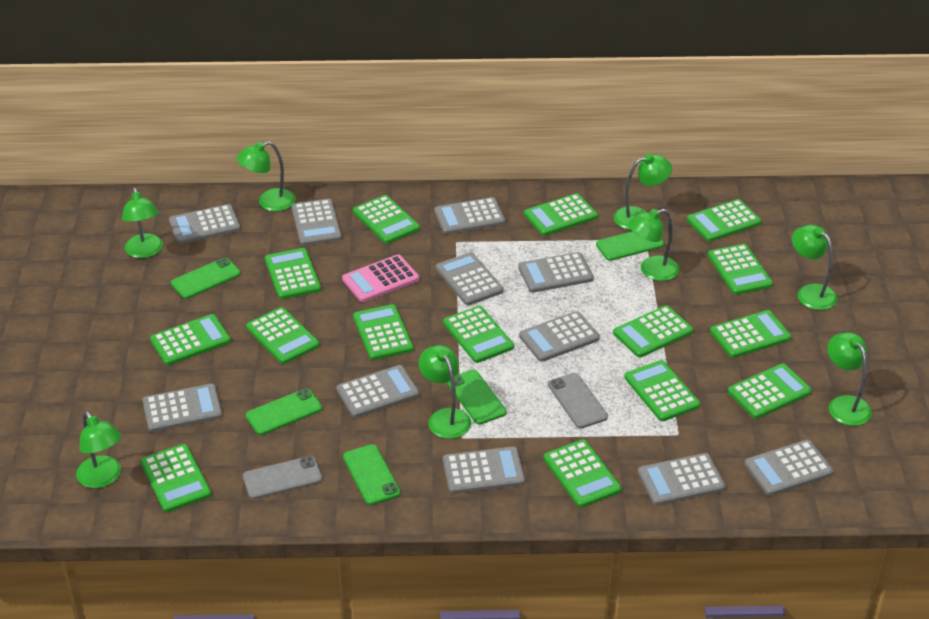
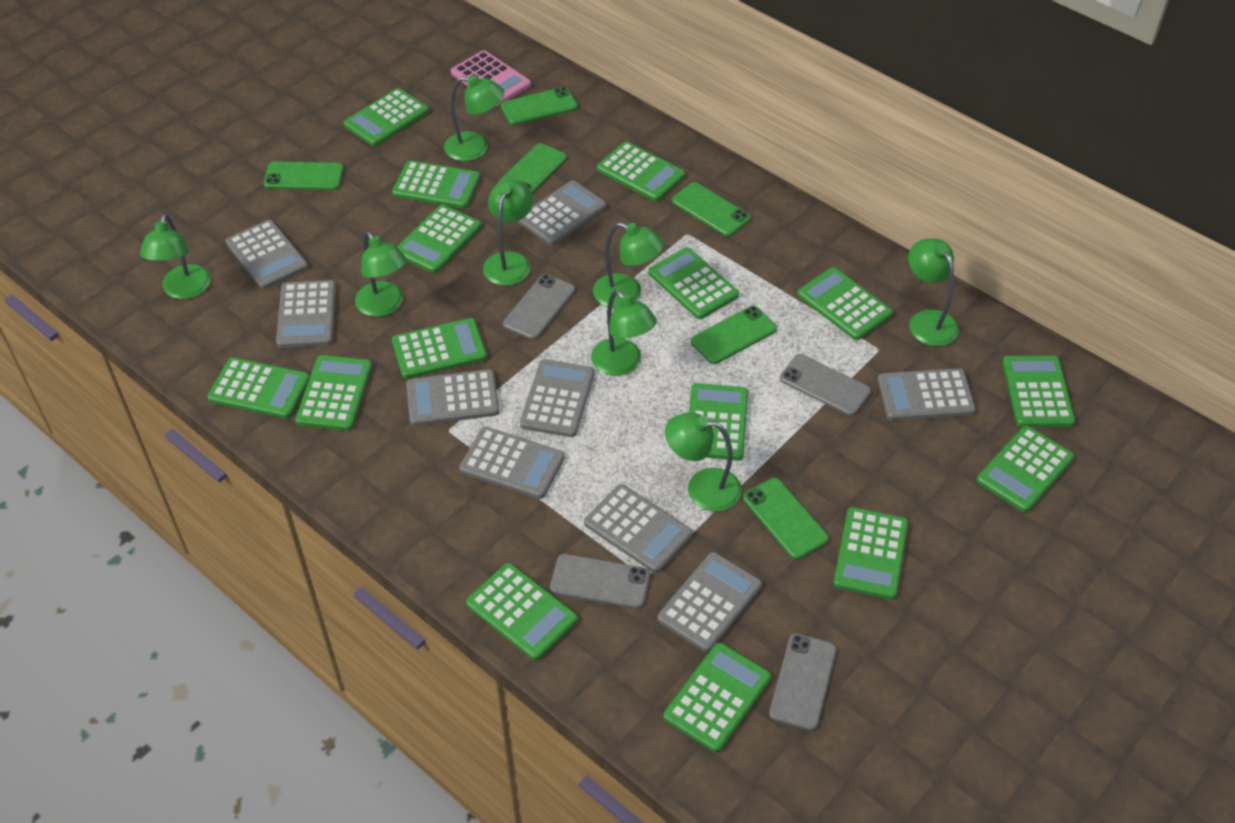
green phone: [171,258,241,299] [246,388,322,435] [343,444,401,505] [447,370,507,425] [596,231,664,261] = 5 -> [264,161,343,190] [498,143,567,194] [501,87,578,125] [672,182,750,236] [691,306,777,364] [743,478,829,559] = 6
grey calculator: [142,384,222,432] [169,204,241,244] [291,199,342,246] [336,365,419,418] [434,197,506,234] [436,252,503,305] [443,447,525,494] [518,252,594,293] [519,311,600,362] [638,453,726,506] [744,440,834,496] = 11 -> [226,220,308,289] [276,280,336,348] [406,369,499,426] [459,427,565,499] [518,180,606,245] [520,359,595,437] [584,484,692,573] [658,552,762,652] [877,368,976,421] = 9
grey phone: [243,456,322,499] [548,373,608,428] = 2 -> [503,274,575,340] [550,554,650,609] [769,633,836,731] [780,354,871,416] = 4

